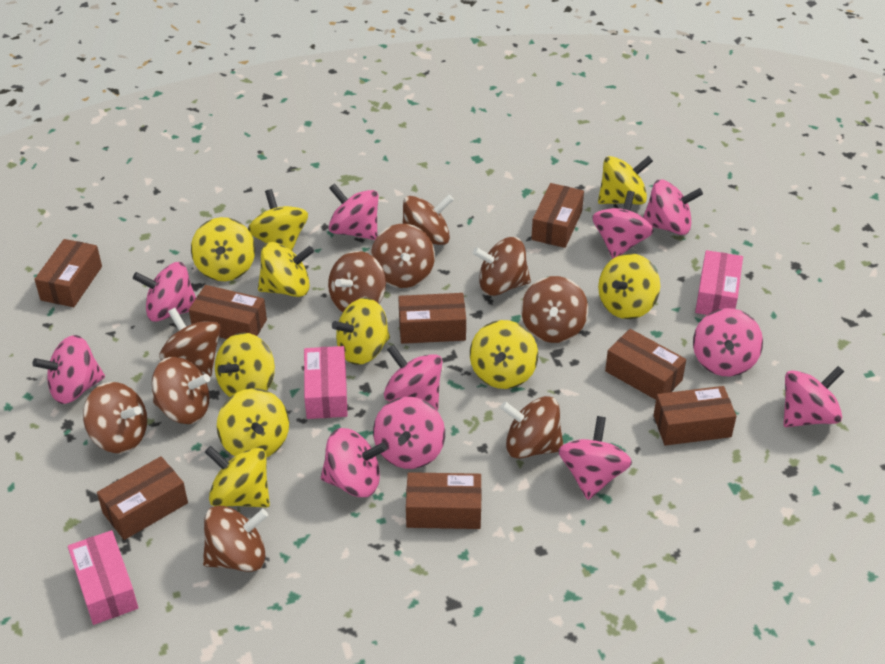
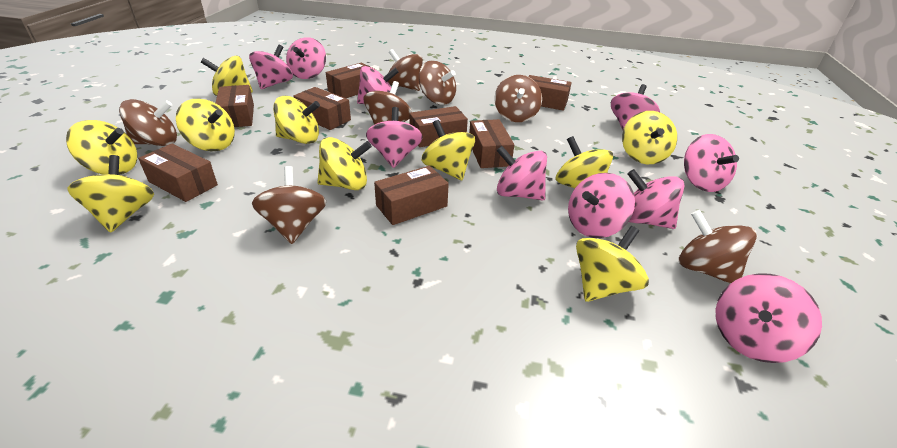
brown spinning top: [83,382,147,453] [152,357,210,424] [159,308,221,377] [203,506,268,572] [328,251,386,312] [371,224,435,288] [402,195,454,245] [473,237,531,296] [500,396,564,459] [521,276,588,343] = 10 -> [119,99,177,146] [252,166,326,244] [363,81,412,125] [388,49,423,91] [419,61,456,105] [494,75,542,122] [679,210,757,284] = 7
pink box: [68,530,138,625] [304,346,348,419] [695,250,743,315] = 3 -> none = 0
pink spinning top: [33,335,105,404] [133,262,196,322] [321,428,387,497] [329,183,378,240] [373,397,445,469] [384,345,442,411] [558,416,632,500] [592,191,654,259] [643,180,703,235] [693,308,763,376] [783,366,844,427] = 11 -> [249,45,293,89] [286,37,326,79] [357,66,398,104] [366,107,423,168] [496,146,547,201] [568,173,635,238] [611,84,660,130] [627,169,684,229] [684,134,739,192] [716,273,822,363] = 10

